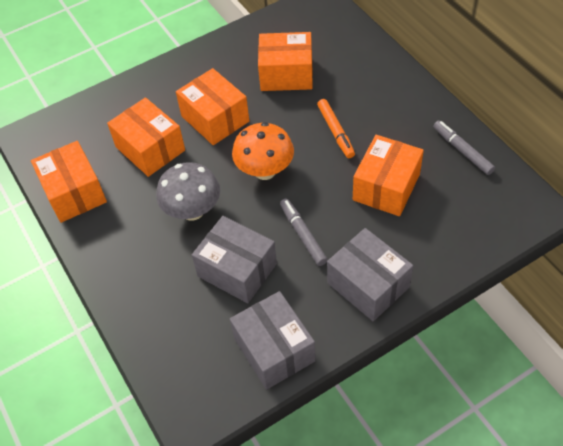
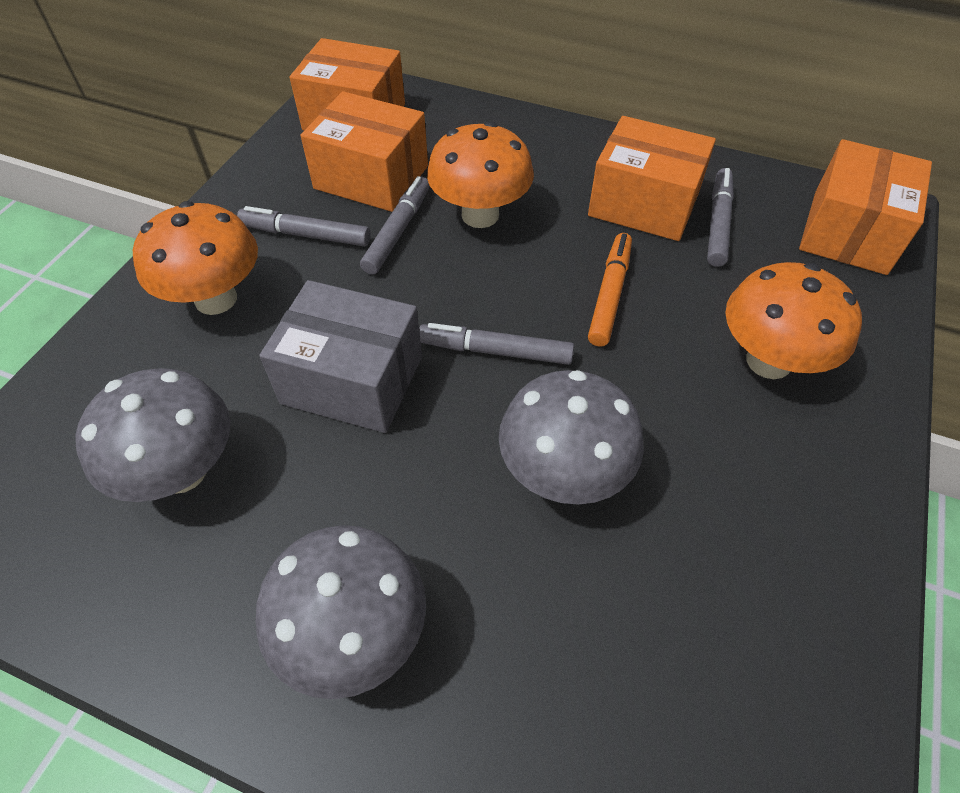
grey box: [192,216,277,303] [230,291,316,390] [327,228,413,321] = 3 -> [259,280,422,433] = 1
grey marker: [280,199,328,266] [433,121,495,175] = 2 -> [237,206,371,246] [360,176,429,275] [419,323,574,365] [707,168,734,267] = 4
grey mushroom: [156,162,220,221] = 1 -> [75,368,230,502] [256,525,426,699] [499,370,644,504] = 3
orange box: [31,141,107,223] [107,97,185,177] [176,68,249,145] [258,32,313,91] [353,135,424,216] = 5 -> [290,38,405,131] [300,91,428,212] [588,116,716,241] [799,139,932,275] = 4
orange mushroom: [232,122,294,180] = 1 -> [133,201,258,315] [427,122,534,228] [725,262,862,379] = 3

